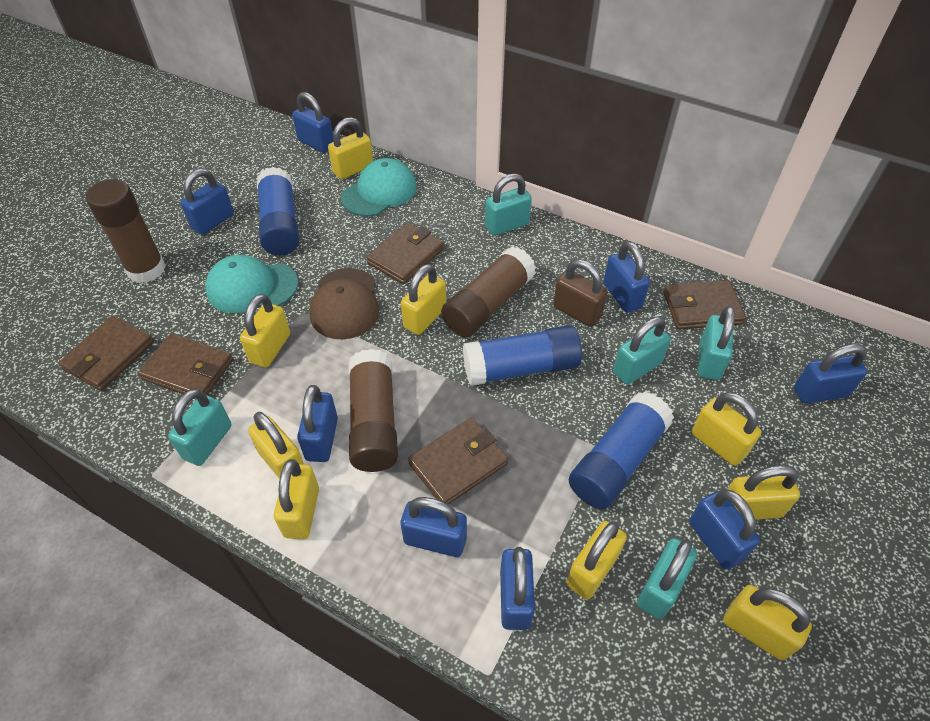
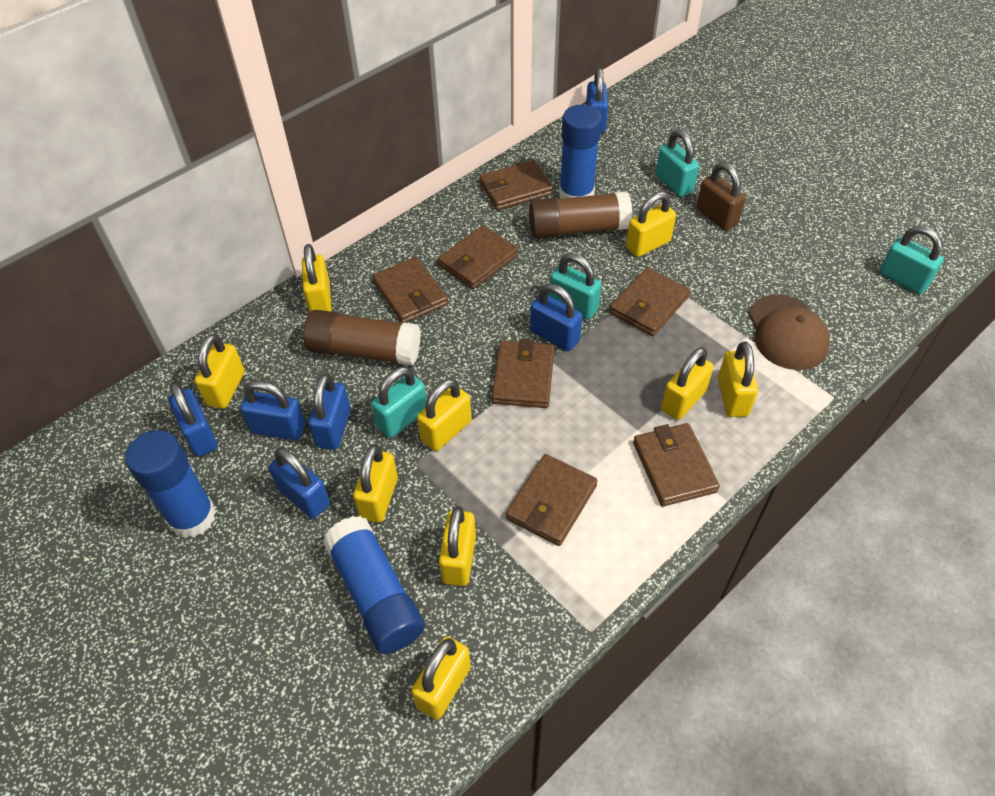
blue padlock: [181,169,234,235] [292,92,333,153] [297,385,338,462] [401,497,467,557] [500,547,535,630] [603,241,650,313] [689,489,760,570] [794,344,867,404] = 8 -> [168,382,218,457] [240,380,306,440] [269,447,330,519] [308,374,351,450] [530,284,582,351] [586,68,609,133] = 6
brown glue stick: [86,179,166,283] [349,349,398,472] [441,246,536,337] = 3 -> [303,310,421,365] [529,191,633,239] = 2
brown wallet: [58,316,154,391] [138,333,233,399] [366,223,444,284] [408,418,508,505] [663,280,746,329] = 5 -> [372,257,448,323] [438,225,518,289] [480,160,553,210] [492,339,554,408] [506,454,598,546] [610,267,691,336] [633,423,720,506] = 7
turquoise cap: [205,255,298,313] [341,158,417,217] = 2 -> none = 0
turquoise padlock: [168,389,231,466] [485,174,532,236] [613,317,671,385] [637,538,697,619] [698,306,735,380] = 5 -> [371,366,427,438] [550,253,602,320] [656,129,699,197] [879,226,944,294] = 4

